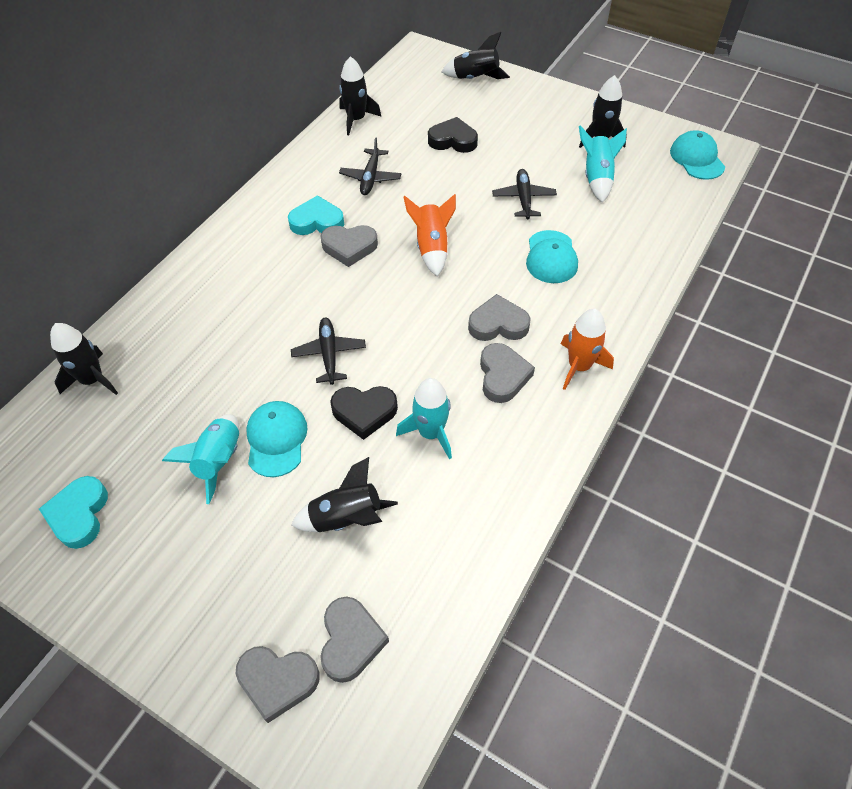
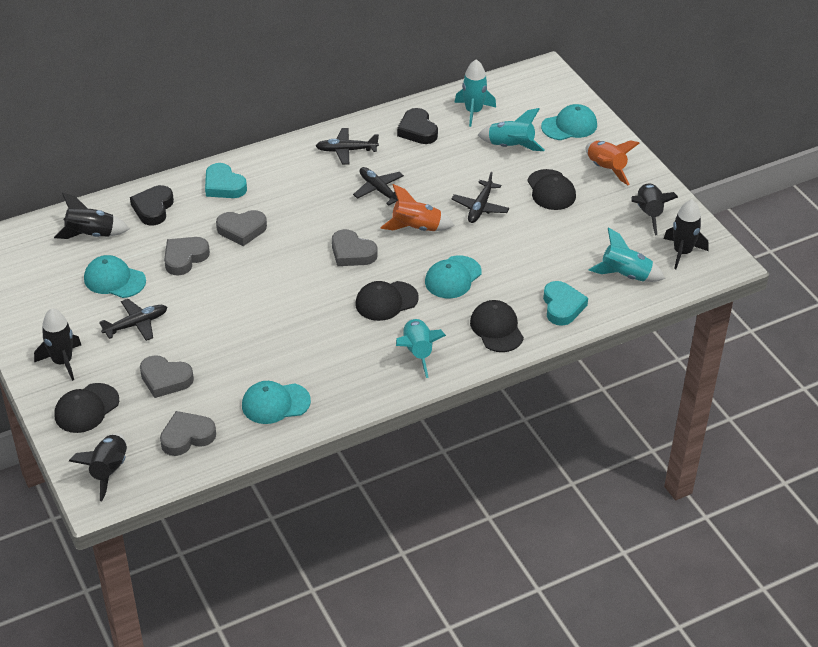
black cap: none = 0 -> [54,383,119,433] [355,281,419,321] [470,300,524,352] [527,169,576,210] = 4
black plane: [291,317,366,385] [339,137,401,195] [492,169,557,219] = 3 -> [99,299,167,341] [316,128,379,165] [353,167,404,206] [452,172,509,223] = 4
turquoise cap: [246,401,307,477] [526,230,578,283] [670,130,725,180] = 3 -> [84,255,146,298] [242,381,311,424] [425,255,482,298] [541,104,597,140] = 4
turquoise rocket: [162,414,239,504] [396,378,452,459] [579,125,627,203] = 3 -> [396,318,446,378] [454,59,496,127] [478,108,545,151] [589,227,665,282] = 4

